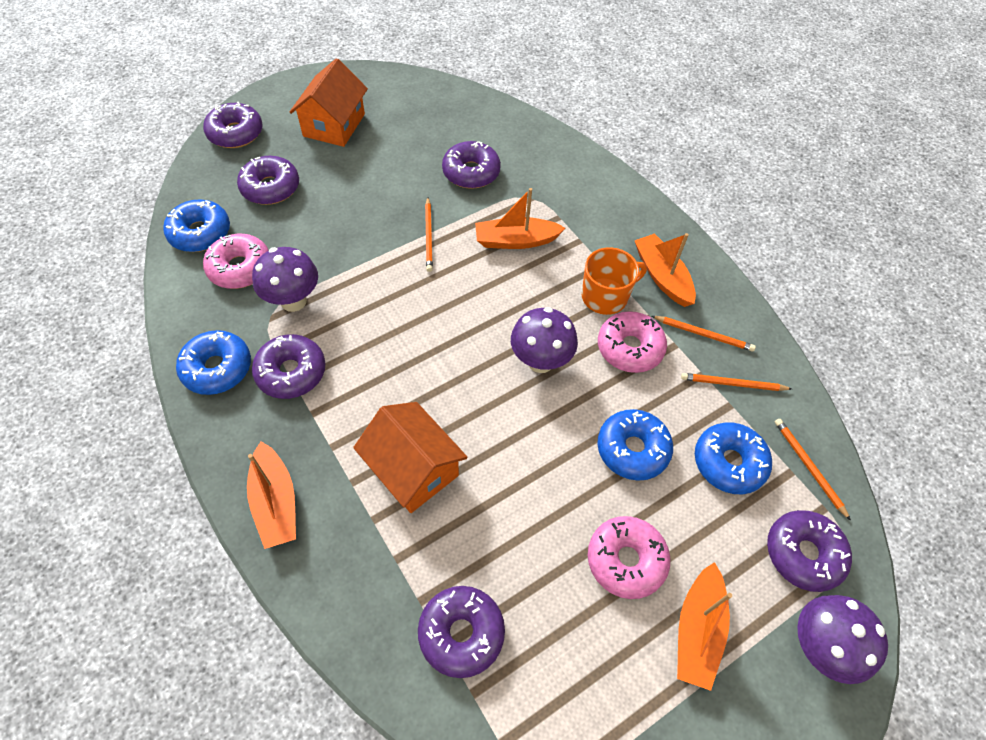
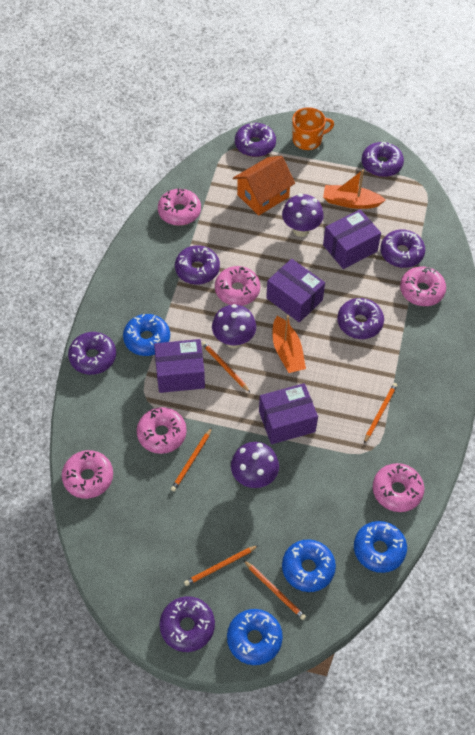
orange boat: [247,441,296,549] [475,188,566,249] [635,233,696,307] [677,562,732,691] = 4 -> [272,315,306,373] [323,170,385,209] = 2
orange house: [290,58,368,147] [353,402,468,513] = 2 -> [233,156,295,216] = 1
orange pencil: [425,197,433,272] [652,316,756,352] [681,373,792,391] [775,419,851,521] = 4 -> [171,428,212,491] [184,545,259,586] [201,341,250,392] [244,560,306,620] [364,383,398,443] = 5
pink donut: [203,234,269,289] [588,516,670,599] [598,311,667,373] = 3 -> [62,450,113,499] [137,407,187,454] [158,188,201,226] [215,266,260,306] [373,463,424,512] [400,266,446,306] = 6
purple box: none = 0 -> [154,339,205,393] [259,383,318,444] [266,259,325,323] [323,209,381,269] = 4
purple donut: [203,102,263,148] [237,156,299,205] [252,334,325,399] [418,586,505,678] [442,141,501,189] [767,510,852,592] = 6 -> [68,332,116,375] [159,596,215,652] [175,245,220,285] [235,123,276,157] [337,298,384,339] [361,142,404,177] [380,230,425,268] = 7

